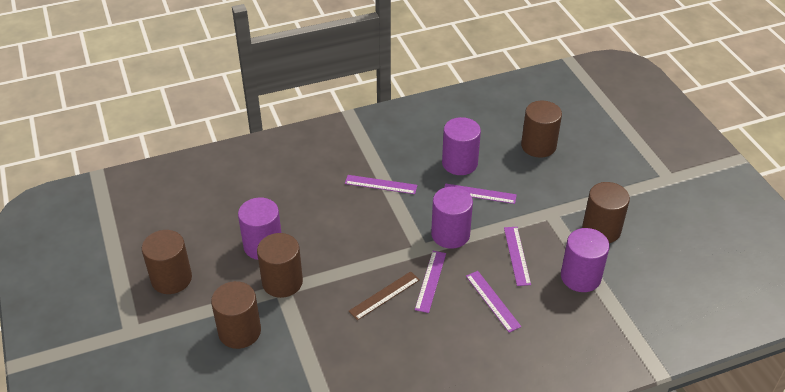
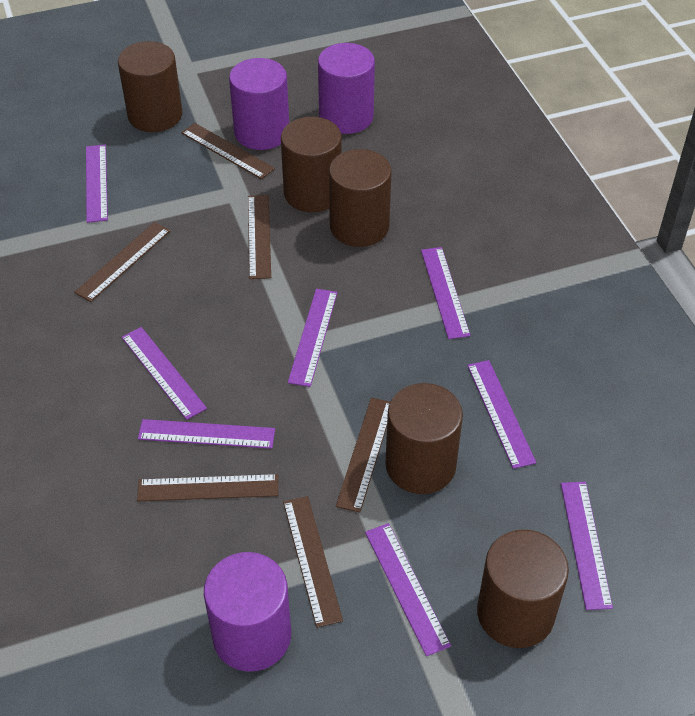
brown ruler: [349,271,420,320] = 1 -> [74,222,170,302] [137,474,278,501] [181,123,275,179] [248,195,271,279] [283,496,343,628] [336,398,390,512] = 6
purple cylinder: [238,197,281,260] [431,187,473,249] [442,117,481,175] [561,228,610,292] = 4 -> [204,552,291,672] [229,58,289,150] [318,43,375,134] = 3
purple ruler: [345,175,417,194] [415,251,446,313] [444,183,517,204] [466,271,521,333] [504,227,531,286] = 5 -> [86,145,108,223] [122,327,207,420] [138,419,275,449] [288,289,338,387] [365,523,451,656] [421,247,471,339] [467,360,536,469] [561,482,613,610] = 8

